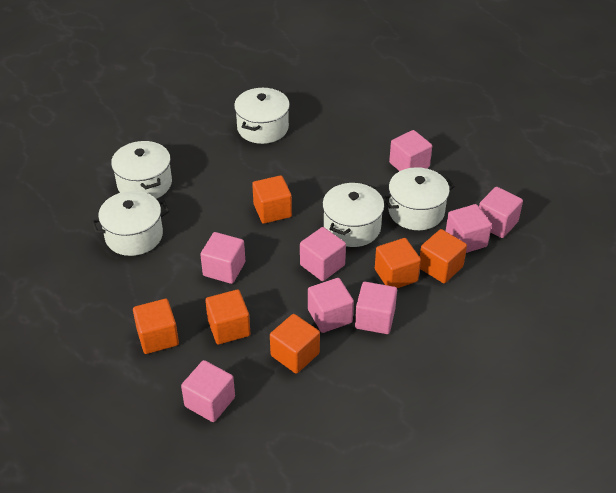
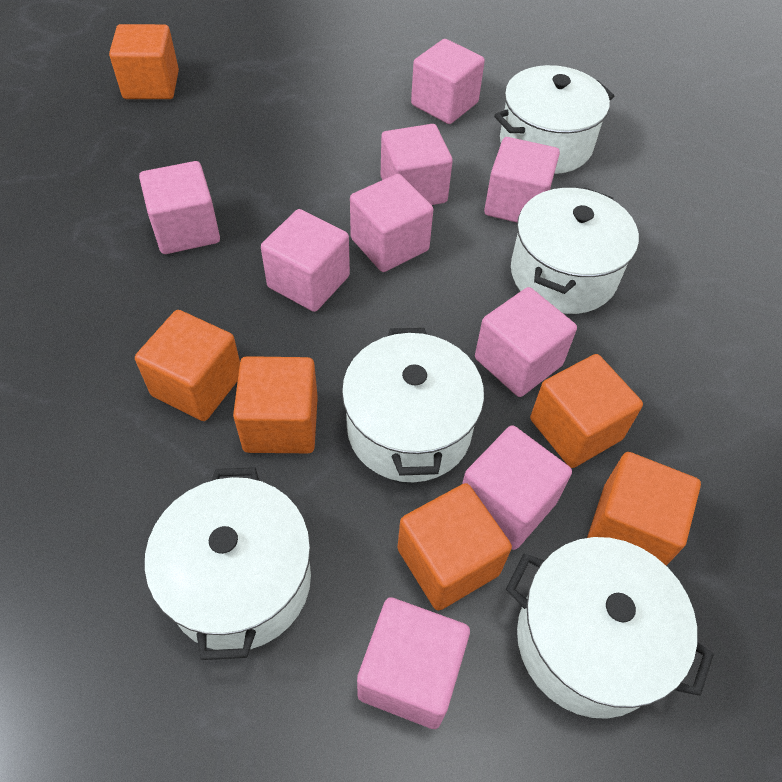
pink cube: [181,360,235,422] [200,232,245,284] [300,227,346,281] [308,278,354,333] [355,282,397,334] [389,130,432,171] [446,204,492,253] [479,187,523,238] = 8 -> [139,161,220,254] [261,209,350,312] [350,174,433,272] [357,597,470,729] [381,124,453,205] [411,39,485,124] [462,426,572,550] [475,287,577,397] [484,137,560,223] = 9

